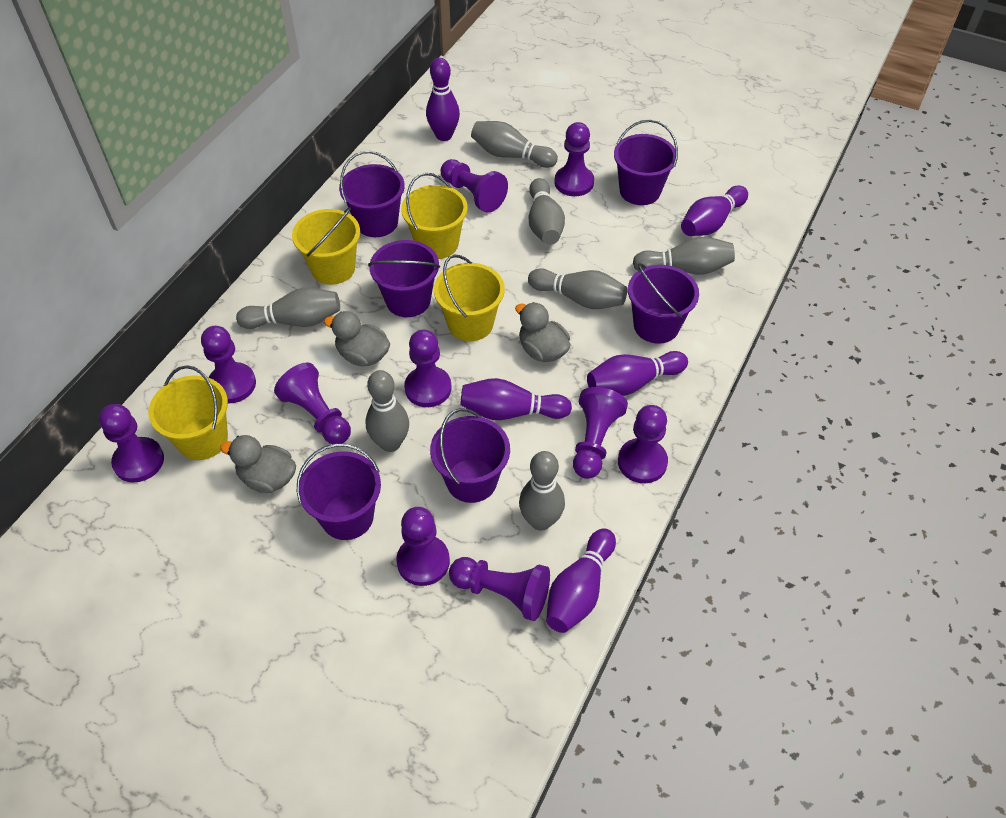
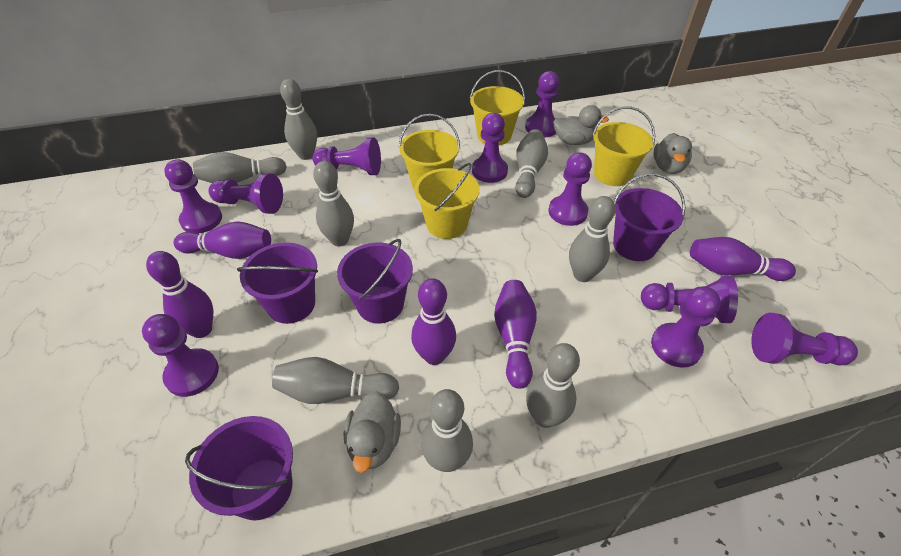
grey bowling pin: [236,287,340,329] [366,370,409,452] [471,121,558,168] [519,451,565,531] [528,268,627,309] [529,178,565,245] [633,237,735,275] = 7 -> [193,152,287,183] [272,357,399,404] [280,79,317,160] [313,161,354,246] [421,389,473,472] [516,129,548,198] [526,343,580,428] [569,196,615,282] = 8
purple bucket: [297,443,381,540] [339,151,405,237] [368,240,440,317] [430,408,510,503] [614,120,678,205] [628,263,699,344] = 6 -> [185,416,293,520] [237,242,318,324] [337,239,413,323] [613,174,685,261] = 4

